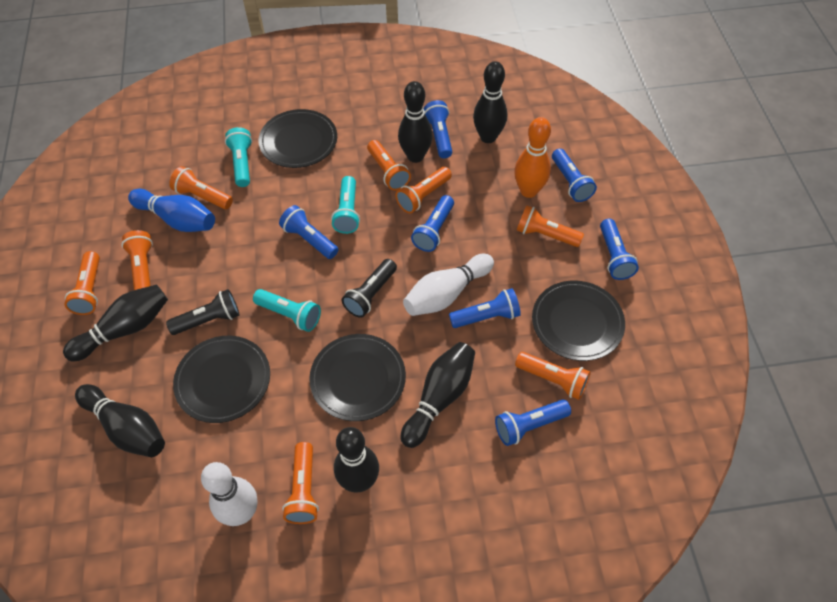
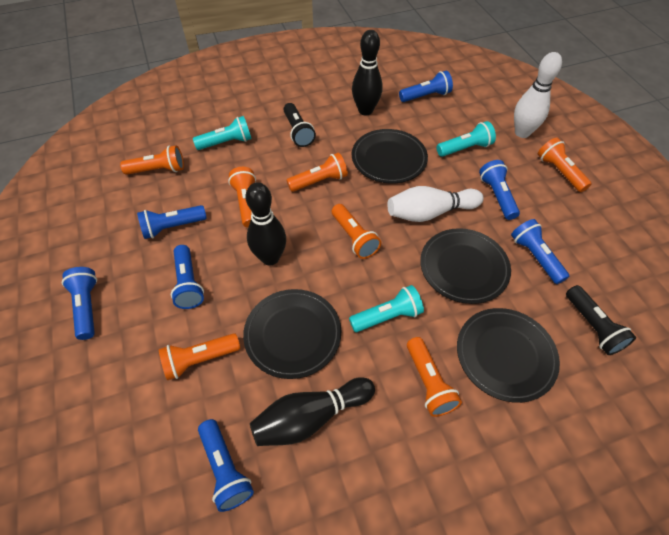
black bowling pin: [63,284,168,362] [75,384,165,457] [334,427,379,492] [398,81,433,163] [401,342,475,448] [473,61,507,143] = 6 -> [246,182,286,265] [250,377,375,446] [352,30,382,115] = 3
blue bowling pin: [128,189,215,232] = 1 -> none = 0
orange bowling pin: [514,117,551,198] = 1 -> none = 0
orange flashlight: [65,251,100,315] [121,230,153,290] [169,166,233,209] [282,442,319,524] [367,140,411,191] [396,167,452,213] [515,352,591,400] [517,205,584,247] = 8 -> [120,145,184,175] [159,333,240,380] [228,167,256,227] [286,152,348,192] [332,204,381,259] [407,337,462,417] [538,138,592,192] = 7

